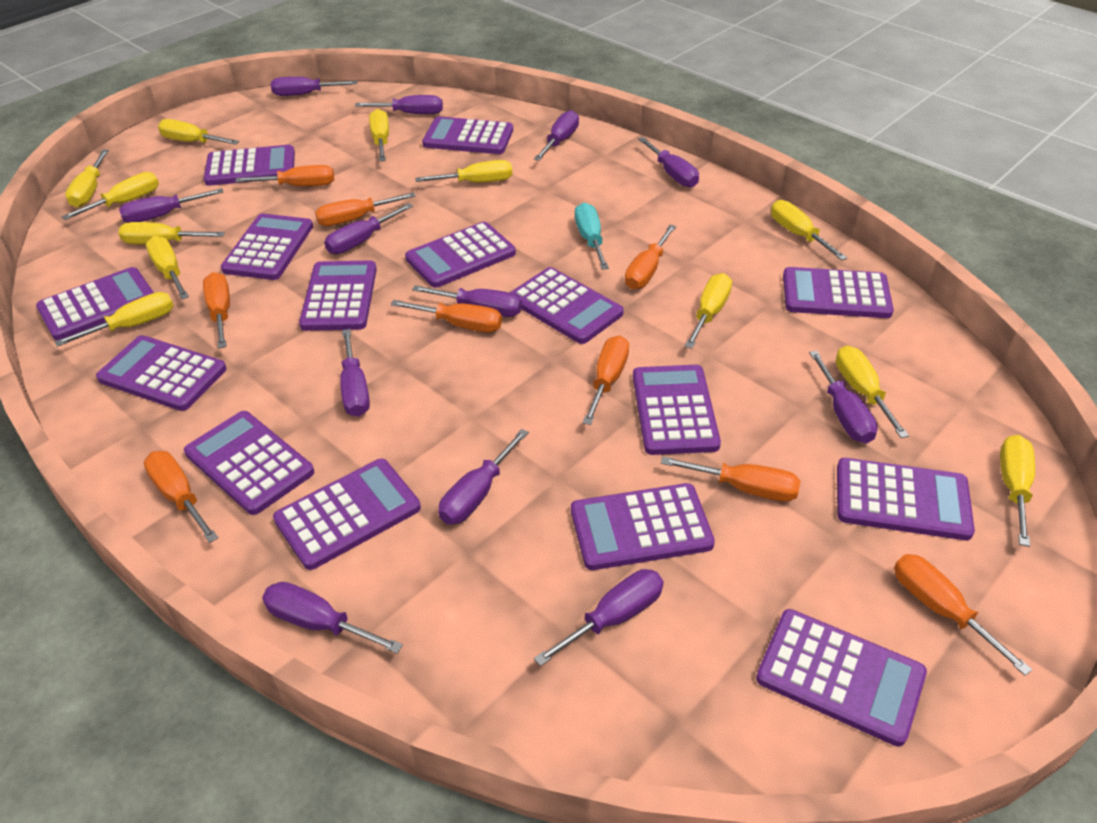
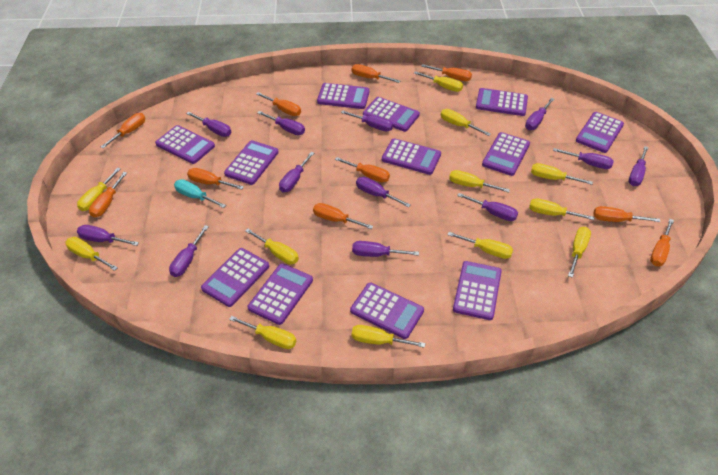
orange screwdriver: [144,451,218,543] [203,272,230,349] [235,165,334,186] [315,192,416,226] [391,300,502,332] [583,336,629,425] [625,225,676,290] [661,456,800,501] [894,554,1032,676] = 9 -> [89,172,127,218] [101,113,145,148] [187,168,244,190] [256,92,301,116] [313,203,373,229] [335,157,390,182] [352,64,400,83] [421,64,472,81] [593,206,660,222] [650,219,674,266] = 10
purple calculator: [36,267,154,341] [96,335,227,411] [184,411,314,515] [204,145,295,186] [221,214,313,280] [273,459,421,570] [299,260,377,331] [405,222,516,288] [422,116,513,154] [510,267,624,344] [571,483,715,570] [633,365,721,455] [756,609,927,747] [783,267,894,318] [837,458,975,540] = 15 -> [155,125,215,164] [201,248,269,307] [224,140,279,185] [248,263,313,325] [317,83,370,109] [350,283,424,339] [363,97,420,132] [382,138,441,175] [453,261,502,320] [476,88,528,116] [482,132,530,176] [576,112,624,153] = 12

